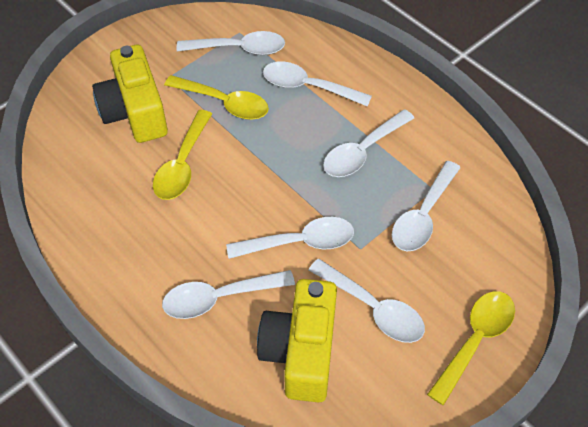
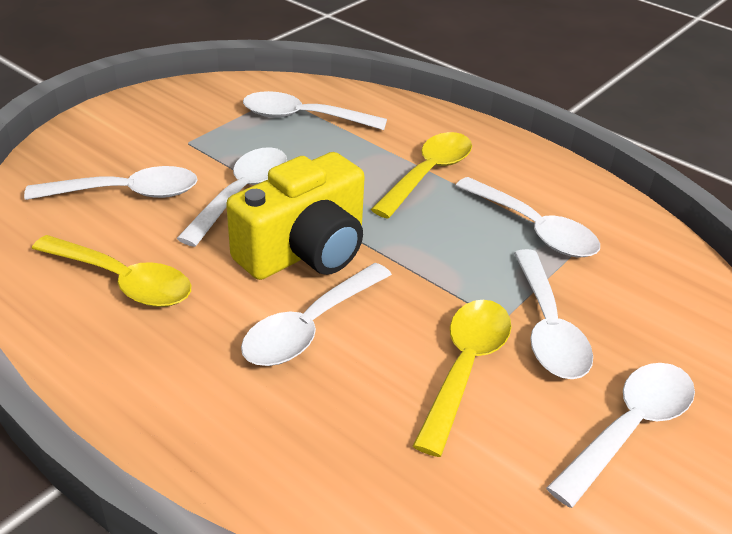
yellow camera: [92,45,168,143] [257,279,337,403] = 2 -> [226,152,365,280] = 1

